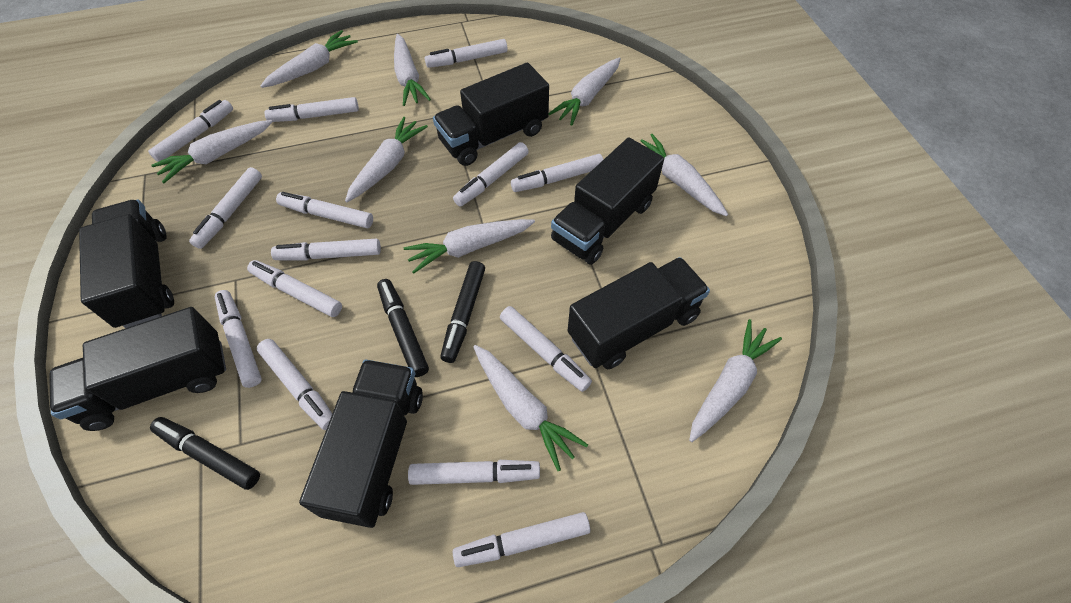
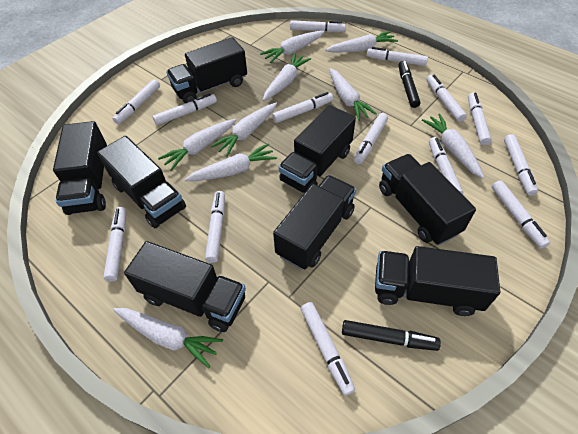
black marker: [150,417,260,490] [377,279,429,377] [440,261,485,363] = 3 -> [342,320,441,351] [398,61,420,108] = 2
black truck: [49,307,226,431] [79,200,174,328] [299,360,423,528] [433,62,549,166] [551,137,664,265] [568,257,710,369] = 6 -> [53,121,107,215] [97,136,186,228] [124,241,246,332] [166,37,247,103] [273,175,356,270] [278,105,356,193] [375,246,500,316] [379,154,476,245] = 8

